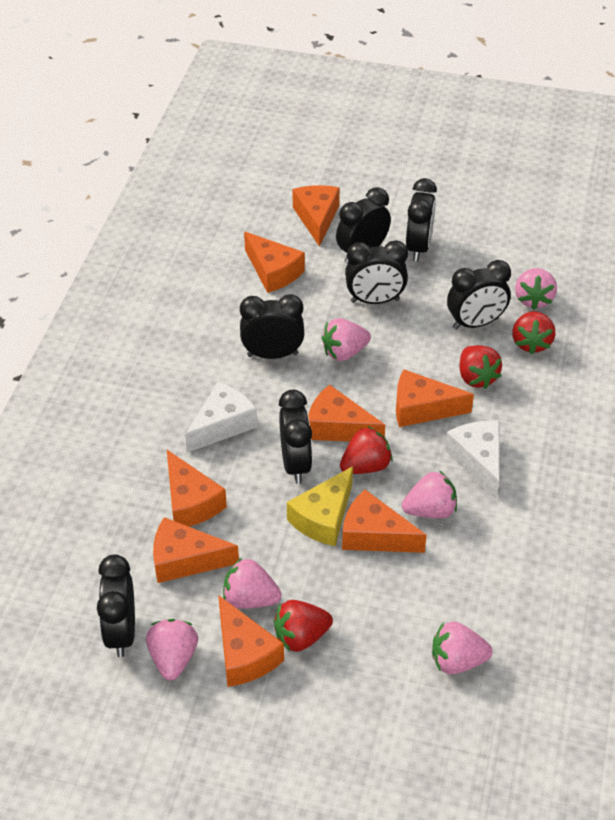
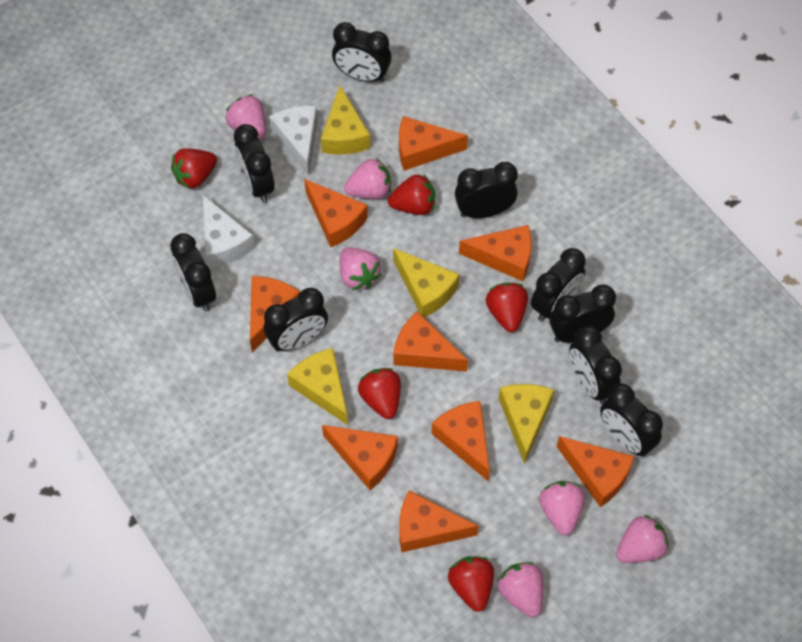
black clock: [97,554,135,657] [240,294,304,359] [279,390,313,484] [336,187,391,263] [345,240,408,304] [406,178,437,261] [447,260,511,330] = 7 -> [170,233,216,312] [234,124,275,203] [264,288,328,352] [332,22,391,83] [455,162,518,218] [531,248,586,321] [550,285,616,343] [569,326,622,404] [600,384,663,457] = 9
orange cheese: [153,517,239,583] [167,450,227,527] [218,595,284,687] [244,231,305,293] [293,185,340,247] [308,385,385,442] [342,490,427,553] [396,369,474,427] = 8 -> [250,276,300,352] [304,179,368,247] [322,425,398,490] [393,312,468,372] [399,116,468,171] [399,490,479,553] [431,401,490,481] [459,225,532,281] [557,436,634,507] = 9
red strawberry: [274,600,333,652] [340,426,393,474] [460,345,502,389] [512,311,555,355] = 4 -> [171,149,217,189] [358,368,401,419] [388,174,435,215] [448,556,494,612] [486,283,528,332] = 5
yellow cheese: [287,466,353,546] = 1 -> [287,348,348,425] [321,85,370,155] [393,248,459,317] [499,384,554,464] = 4

